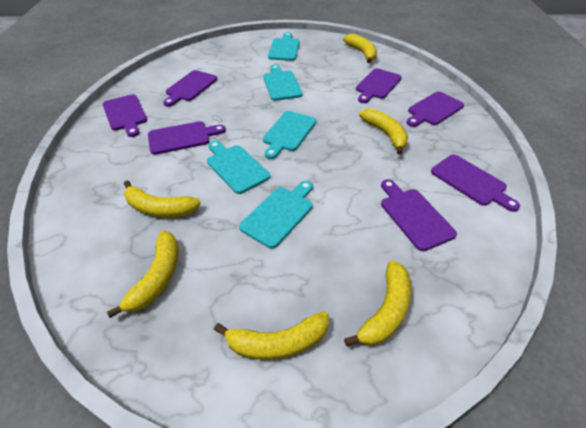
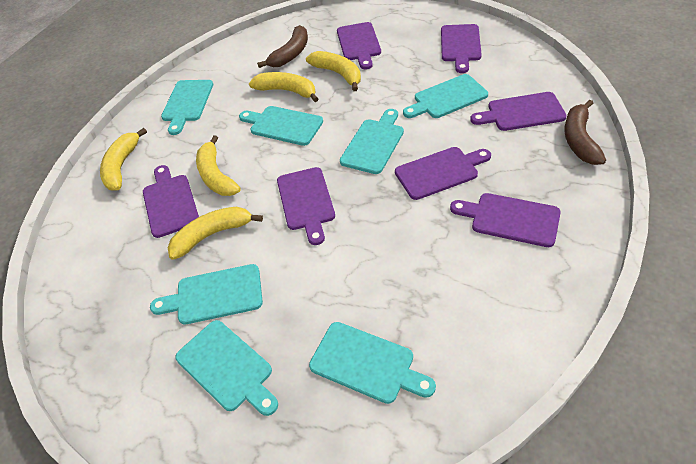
brown banana: none = 0 -> [257,25,308,68] [565,100,606,165] = 2
turquoise cutting board: [207,141,270,194] [239,181,313,249] [263,65,303,101] [263,111,316,159] [268,33,299,61] = 5 -> [150,264,263,324] [161,80,213,135] [175,320,278,416] [239,106,323,146] [309,322,436,404] [340,109,404,174] [403,74,488,118] = 7
yellow banana: [107,231,178,318] [124,180,201,217] [214,311,329,360] [343,34,377,63] [344,260,411,347] [359,109,408,155] = 6 -> [100,128,147,191] [168,207,263,260] [196,135,241,196] [249,72,318,102] [306,51,361,91] = 5

